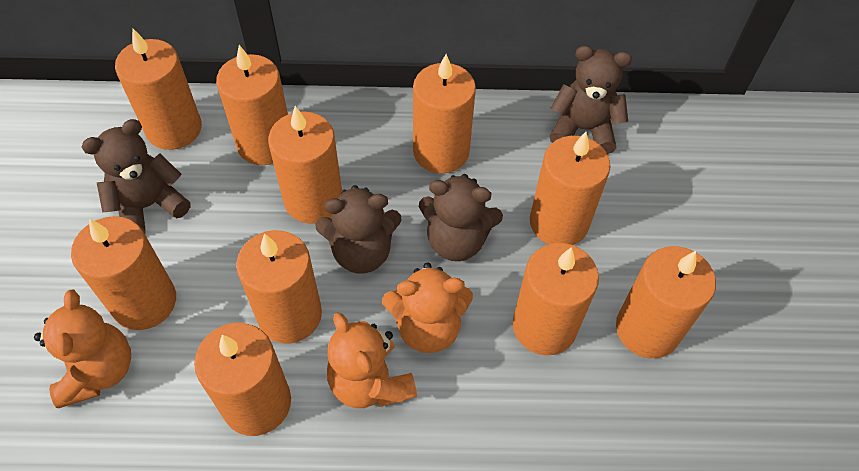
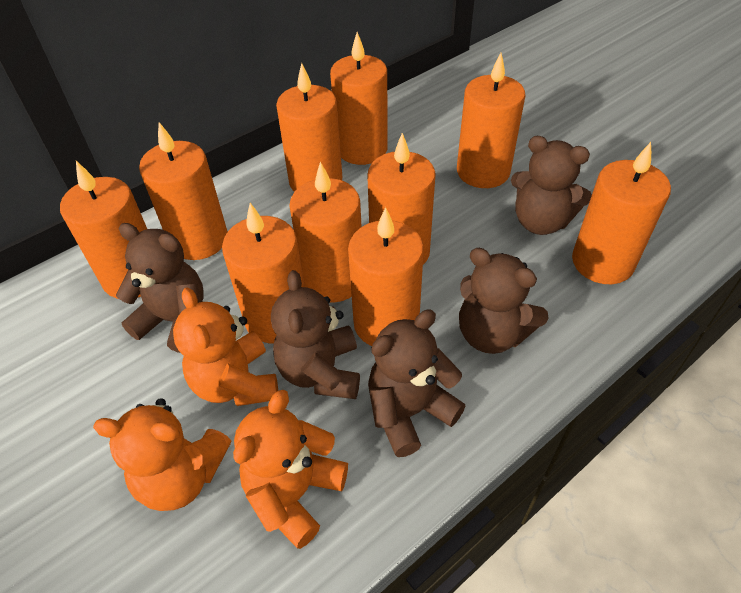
brown teddy bear: [81,119,190,234] [315,185,402,273] [419,174,503,261] [550,46,632,154] = 4 -> [116,223,204,353] [271,270,360,399] [368,310,465,457] [459,248,549,354] [511,136,592,235] = 5

